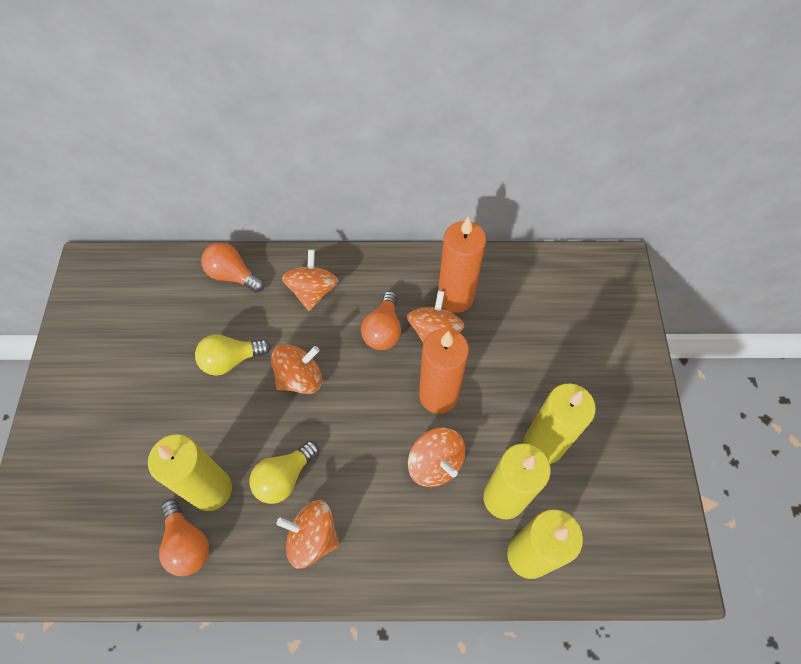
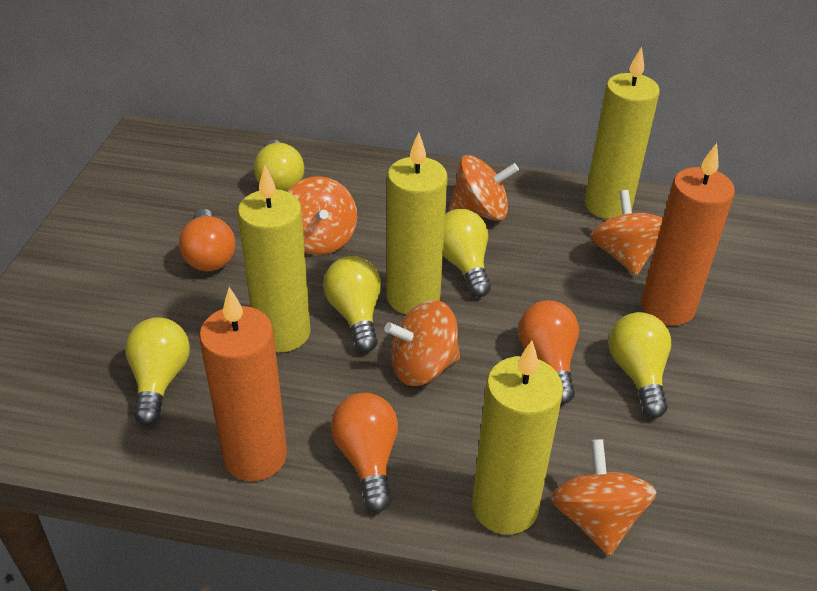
yellow light bulb: [195,335,271,376] [250,441,319,504] = 2 -> [125,317,190,426] [254,140,304,192] [323,256,381,352] [443,209,491,297] [608,312,671,418] = 5

